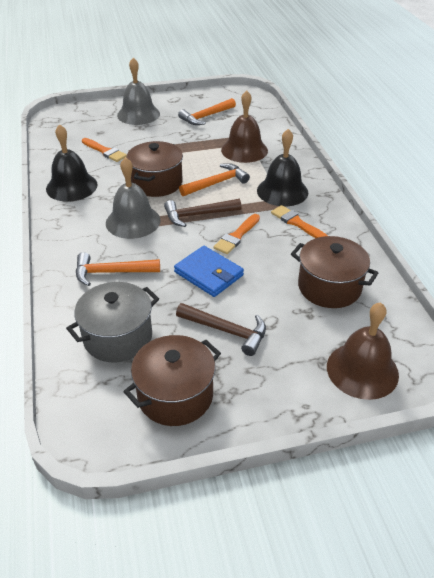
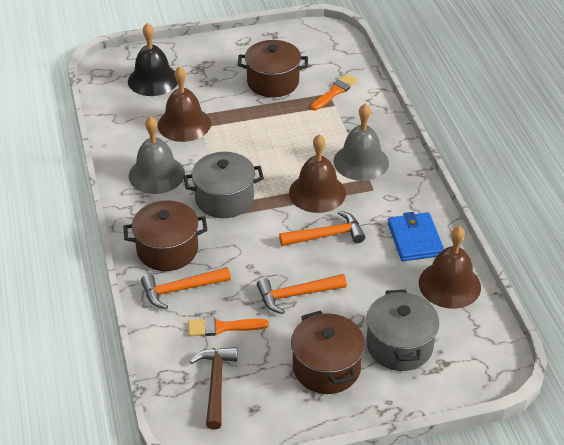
black bell: [46,124,98,202] [257,129,308,206] = 2 -> [128,23,178,96] = 1
brown bell: [221,90,268,163] [327,302,399,400] = 2 -> [158,66,211,142] [289,134,346,213] [419,226,481,309] = 3
brown hammer: [164,199,242,227] [176,303,266,356] = 2 -> [190,347,238,430] = 1
grey pot: [66,282,159,362] = 1 -> [183,152,264,218] [366,290,439,371] = 2
orange brush: [82,138,127,162] [213,214,260,254] [271,205,328,238] = 3 -> [188,317,269,336] [311,74,358,111] = 2

